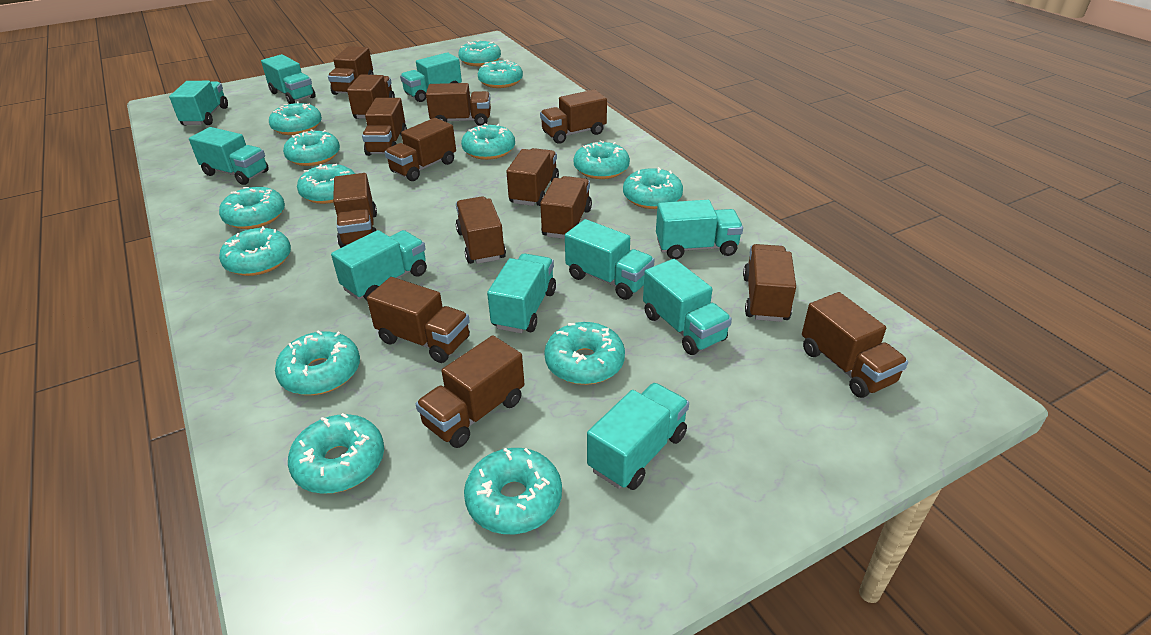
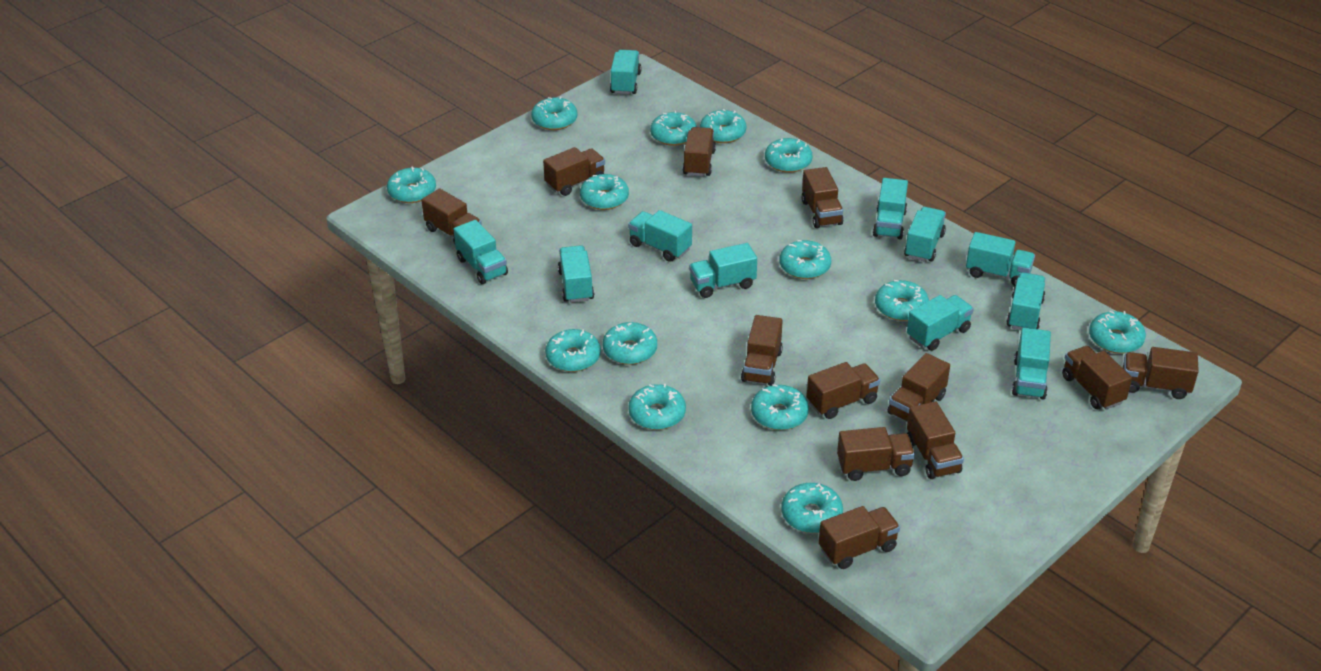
brown truck: [328,46,374,95] [333,173,377,248] [347,74,395,119] [362,98,407,156] [367,277,470,363] [385,118,456,181] [416,335,525,448] [426,83,491,126] [456,197,506,264] [506,148,559,206] [540,90,607,144] [540,176,592,239] [743,244,796,322] [802,292,908,398] = 14 -> [421,188,482,244] [543,147,605,196] [683,127,716,177] [741,315,783,386] [802,167,843,228] [807,362,880,419] [819,506,900,569] [837,427,915,481] [887,353,950,422] [907,402,964,479] [1062,346,1132,410] [1123,347,1199,399] = 12
turquoise truck: [169,81,228,125] [189,127,269,185] [261,54,315,104] [331,230,427,300] [400,52,462,102] [487,254,556,333] [565,219,654,300] [587,383,689,490] [643,259,732,355] [656,200,743,259] = 10 -> [453,220,508,284] [558,245,594,303] [610,50,641,94] [628,210,692,262] [689,243,757,298] [873,178,908,239] [904,207,946,262] [907,295,974,351] [966,232,1035,286] [1006,272,1045,330] [1012,328,1051,399] = 11

